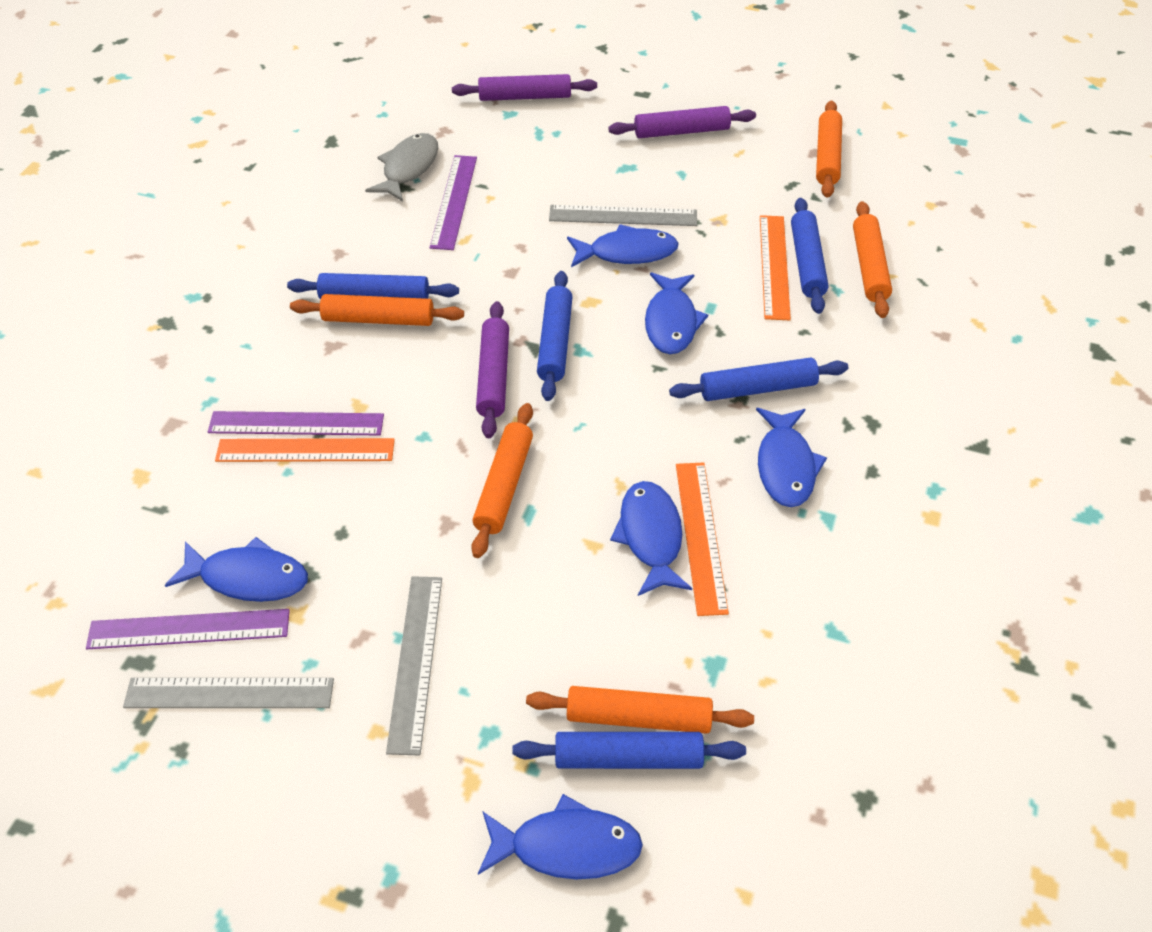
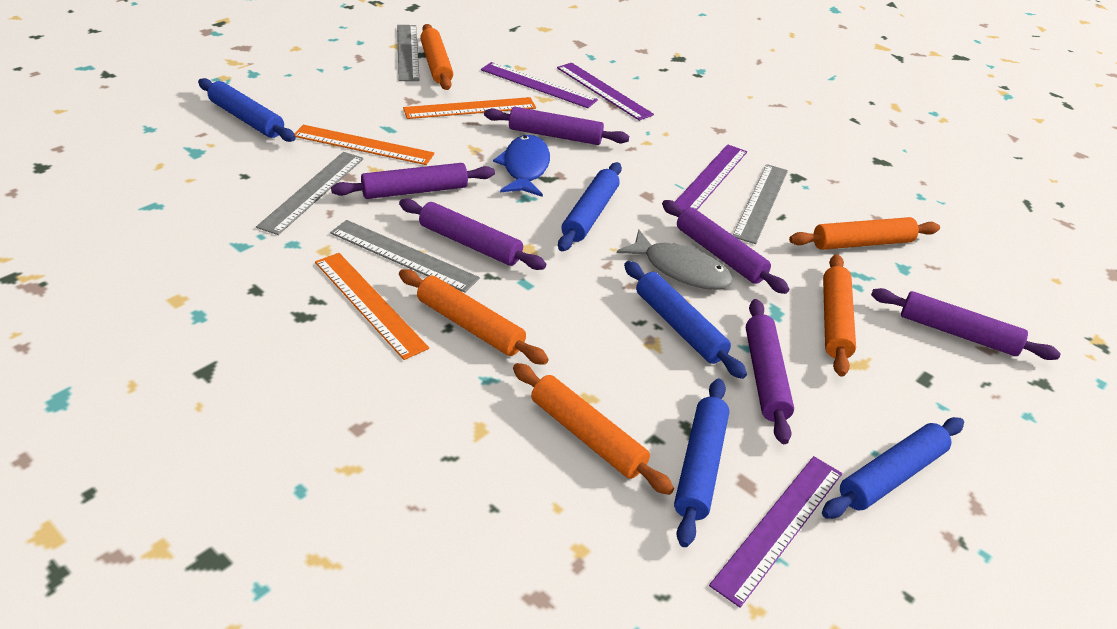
blue fish: [165,537,308,602] [478,794,643,879] [567,224,679,267] [610,481,692,596] [645,272,708,354] [756,408,827,507] = 6 -> [493,135,550,197] = 1
grey ruler: [123,678,334,708] [386,576,442,755] [549,205,697,226] = 3 -> [256,152,364,235] [330,220,480,293] [397,25,419,81] [733,164,788,244] = 4
purple rolling pin: [452,74,597,101] [476,301,509,438] [608,106,756,138] = 3 -> [331,163,495,199] [399,199,546,270] [484,107,629,145] [662,200,789,294] [746,299,794,444] [871,288,1061,360] = 6
purple ruler: [86,609,290,649] [208,411,384,436] [429,155,477,250] = 3 -> [481,62,598,108] [557,63,654,121] [675,144,747,211] [709,456,842,608] = 4

